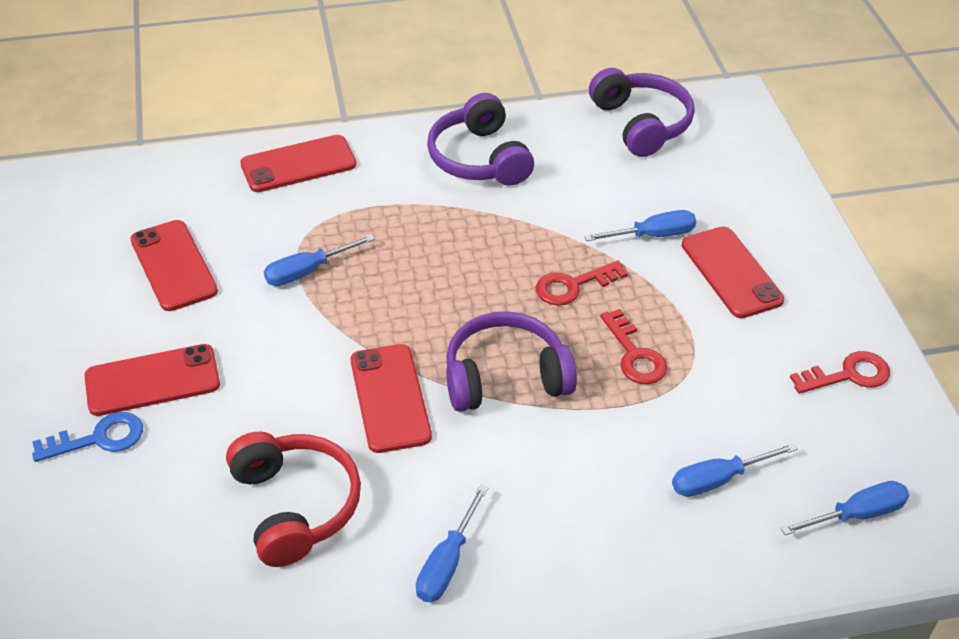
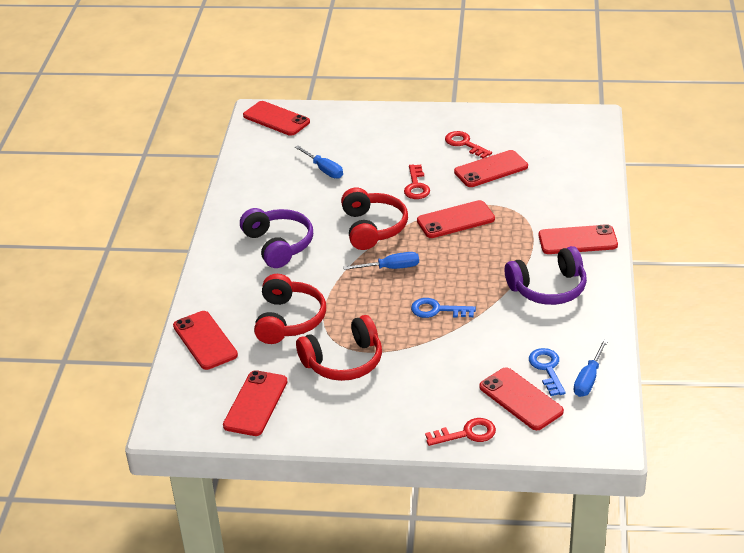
blue key: [32,412,143,462] = 1 -> [411,298,476,318] [529,348,566,396] = 2
blue screwdriver: [264,235,375,286] [416,485,488,602] [584,210,696,241] [672,443,797,497] [781,481,909,535] = 5 -> [295,145,343,179] [343,252,419,270] [573,339,608,397] = 3
purple headphones: [427,93,534,186] [446,311,577,412] [589,68,695,157] = 3 -> [240,208,313,268] [505,246,587,305] = 2
red headphones: [226,432,361,567] = 1 -> [254,274,326,344] [296,315,382,381] [341,188,408,250] = 3
red phone: [84,344,220,416] [130,220,218,311] [240,135,356,192] [351,344,432,453] [682,226,784,318] = 5 -> [173,311,238,370] [223,370,288,436] [243,101,310,136] [417,200,495,238] [454,150,528,187] [479,368,564,430] [539,224,618,254] = 7

